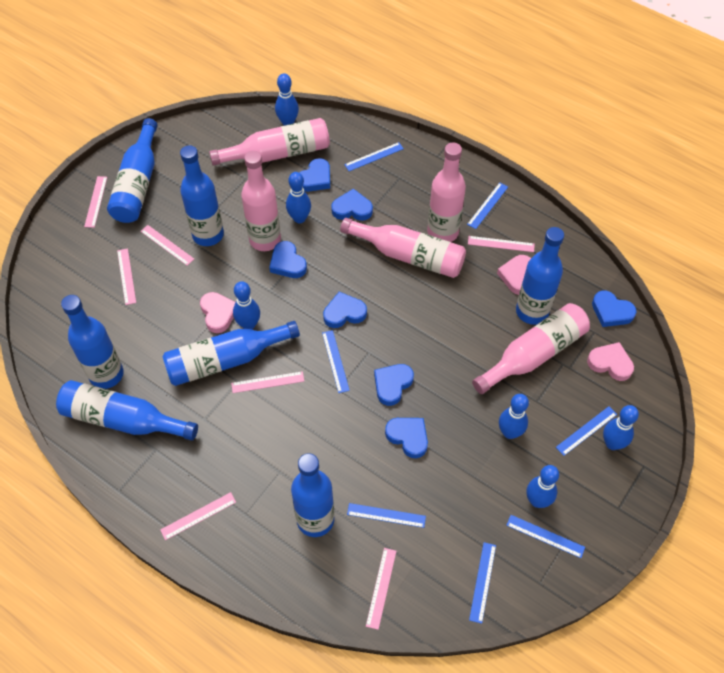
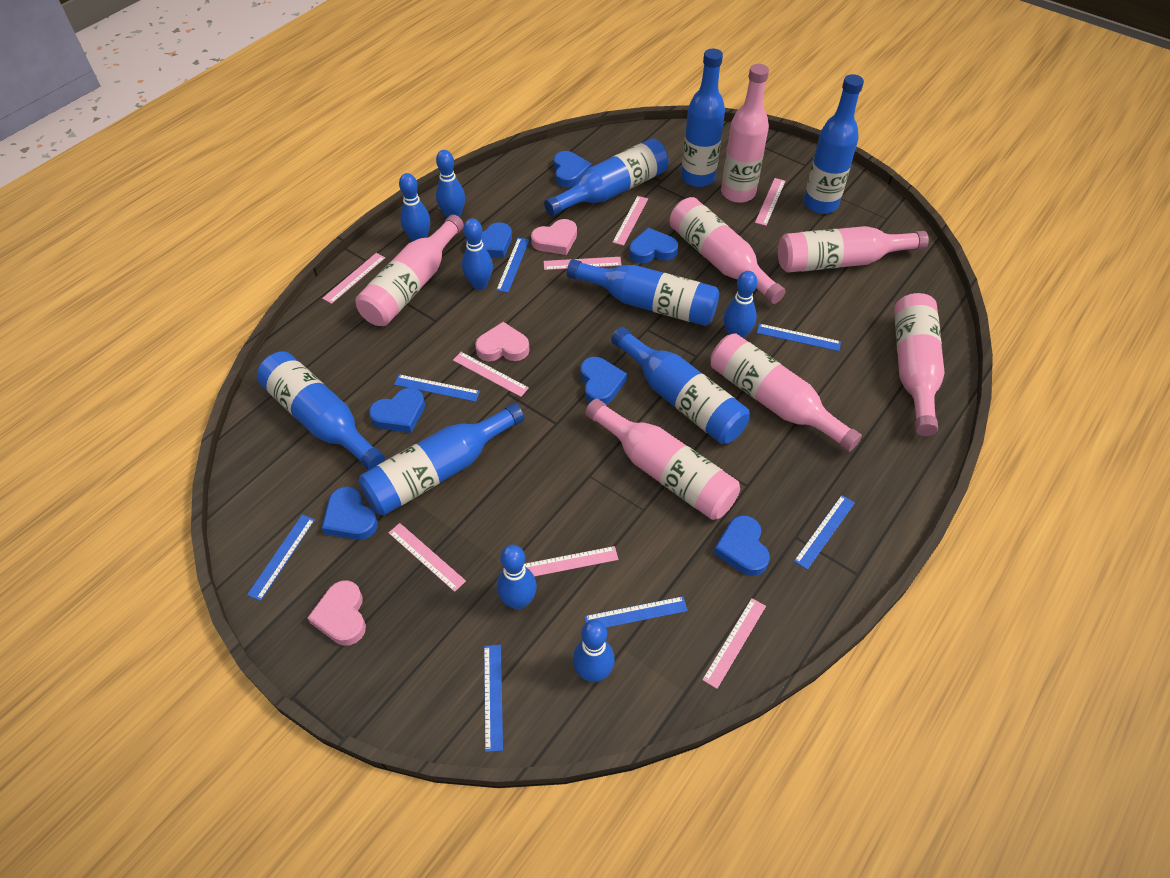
pink bottle: [209,118,330,166] [241,151,281,251] [340,218,466,278] [427,142,466,242] [472,303,590,394] = 5 -> [355,215,464,326] [585,399,740,520] [670,197,785,304] [711,333,862,452] [721,64,769,203] [778,226,929,273] [894,293,945,436] = 7
pink ruler: [84,176,107,228] [117,248,136,305] [140,225,194,266] [160,492,236,540] [231,371,304,393] [366,548,396,630] [468,236,535,252] = 7 -> [322,253,385,304] [388,523,466,592] [453,352,529,397] [524,546,618,577] [544,257,622,270] [612,196,648,246] [702,598,766,689] [755,178,785,226] = 8

